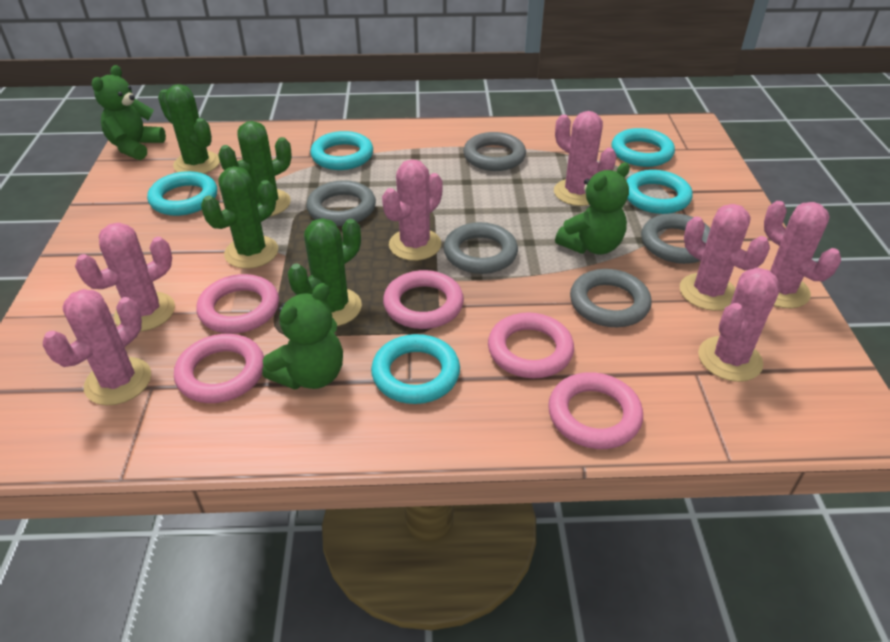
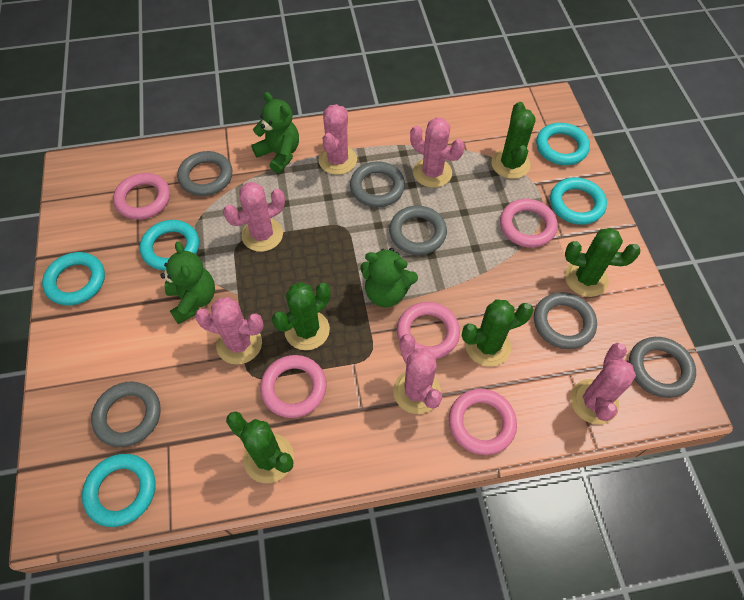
green cactus: [158,84,220,174] [201,166,278,269] [218,121,292,217] [288,218,362,326] = 4 -> [226,411,294,483] [272,282,331,350] [462,299,533,367] [492,102,536,179] [565,228,640,297] = 5
grey ring: [307,180,376,226] [444,222,518,274] [463,132,526,171] [570,269,652,327] [641,213,710,264] = 5 -> [91,381,161,447] [177,151,232,196] [350,161,405,207] [389,206,447,255] [534,292,597,349] [629,337,696,398] = 6
pink cactus: [43,289,151,405] [75,223,175,331] [382,159,443,261] [554,111,616,206] [680,204,770,311] [698,267,779,382] [764,201,841,308] = 7 -> [195,297,264,364] [223,182,285,252] [319,104,357,175] [393,334,442,414] [410,117,465,188] [570,343,636,425] = 6

